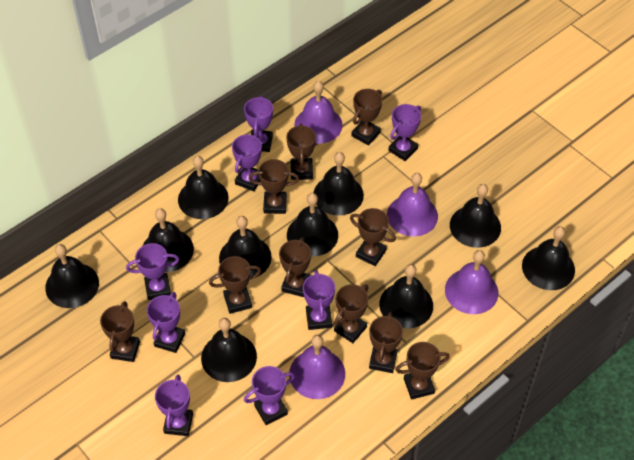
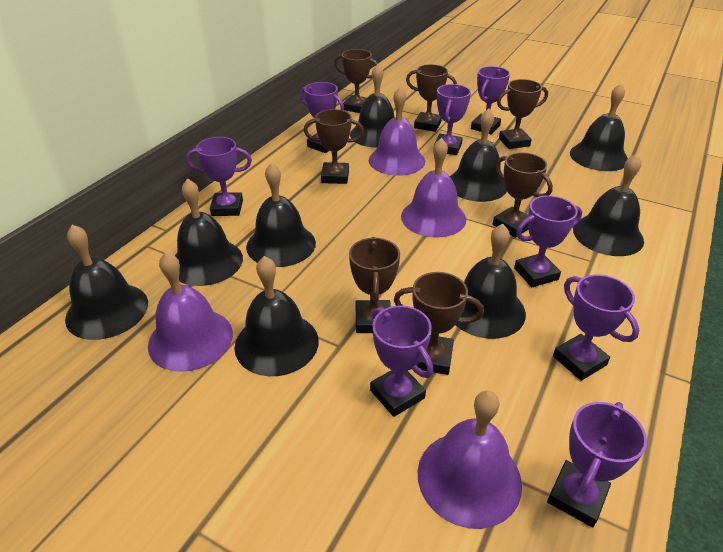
black bell: [45,244,99,308] [143,208,194,272] [178,156,229,219] [201,318,257,382] [219,216,272,277] [287,193,338,257] [314,152,364,216] [379,264,433,328] [450,184,501,248] [522,226,575,290] = 10 -> [65,224,148,340] [175,178,243,286] [234,256,319,376] [246,163,316,267] [350,64,394,148] [450,108,507,202] [456,224,526,339] [570,83,628,171] [573,154,644,256] = 9
brown trophy: [100,301,140,362] [209,256,261,314] [249,159,299,214] [279,237,311,297] [286,123,316,180] [334,284,368,343] [350,208,396,266] [352,89,382,146] [369,312,403,373] [396,342,450,399] = 10 -> [304,109,364,184] [334,49,379,113] [349,237,400,333] [394,272,484,375] [406,64,457,132] [493,152,553,238] [497,79,548,149] = 7

